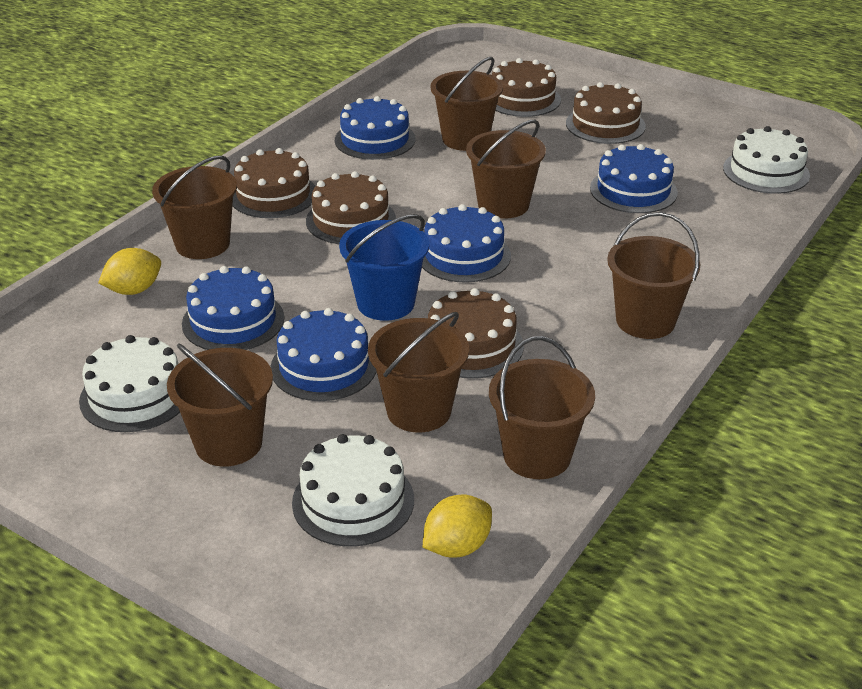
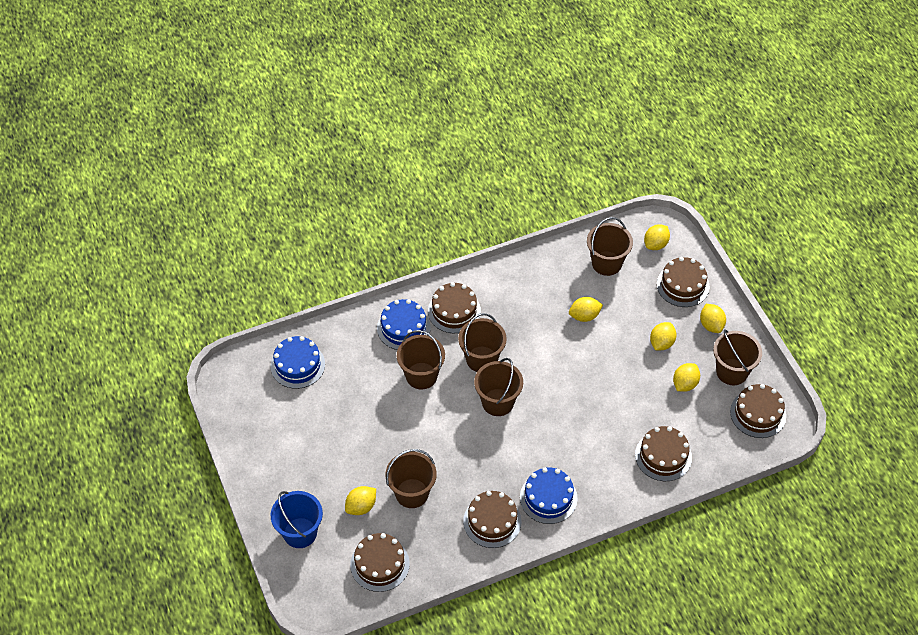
blue cake: [182,266,284,350] [270,308,377,401] [335,96,416,160] [422,204,511,283] [590,144,678,213] = 5 -> [271,336,325,389] [377,299,431,350] [520,468,578,524] = 3
brown bucket: [152,155,237,259] [167,343,273,467] [368,312,469,432] [431,57,503,151] [466,120,546,219] [489,336,595,479] [607,212,700,339] = 7 -> [385,449,437,508] [397,330,445,389] [458,313,507,372] [474,358,523,416] [587,217,633,276] [713,330,762,385] = 6
brown cake: [232,148,315,218] [306,171,396,244] [428,288,524,379] [492,58,561,117] [566,82,646,144] = 5 -> [350,533,410,592] [428,282,481,333] [463,491,521,548] [635,426,692,481] [657,257,710,307] [730,384,786,438] = 6
white cake: [79,335,180,432] [292,434,414,547] [723,126,810,194] = 3 -> none = 0
yellow lemon: [98,248,161,295] [423,495,492,558] = 2 -> [345,486,376,515] [569,297,603,322] [644,224,670,250] [650,322,676,350] [673,363,700,392] [700,304,726,333] = 6

